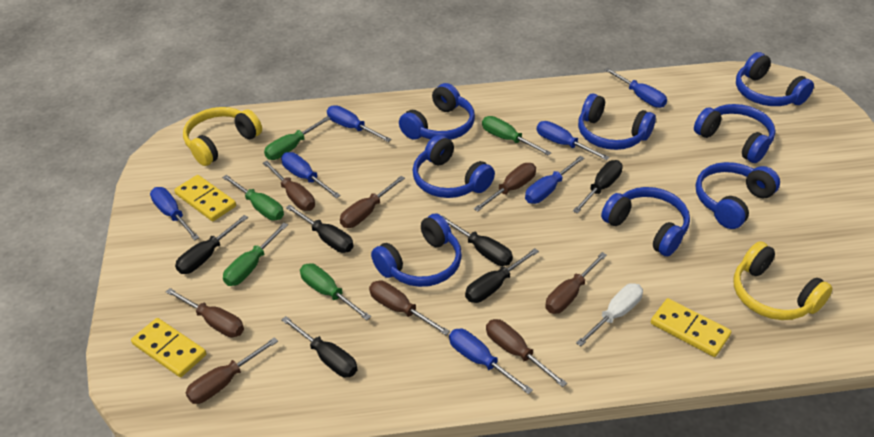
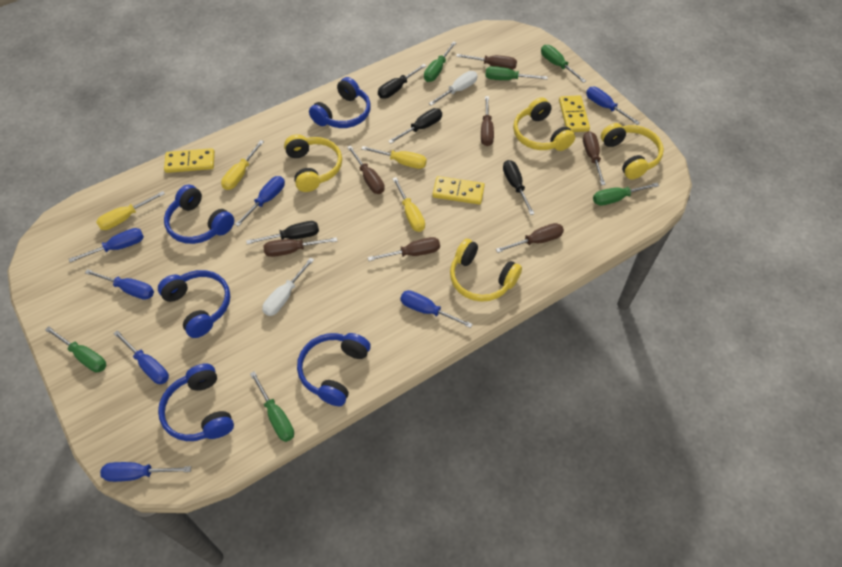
black screwdriver: [175,215,248,274] [281,316,357,378] [286,205,354,253] [442,215,513,266] [465,248,539,303] [573,160,623,214] = 6 -> [246,221,319,244] [378,64,426,99] [388,108,442,144] [503,160,535,215] = 4
blue headphones: [371,214,462,287] [399,83,475,140] [413,135,495,198] [578,94,656,150] [601,187,690,257] [694,104,776,163] [696,162,780,229] [736,52,814,106] = 8 -> [158,270,231,338] [158,363,234,441] [164,184,234,244] [297,333,371,406] [309,77,371,128] = 5
brown screwdriver: [166,288,244,337] [186,337,278,404] [263,161,315,211] [340,176,405,228] [369,281,450,335] [474,163,536,212] [486,319,567,387] [546,252,607,314] = 8 -> [263,237,337,257] [347,145,385,194] [368,237,440,261] [456,54,517,70] [481,96,494,146] [496,223,564,253] [583,131,606,185] = 7
green screwdriver: [222,175,284,220] [223,223,288,286] [264,116,331,160] [300,263,371,320] [482,116,552,156] = 5 -> [45,326,106,372] [250,371,294,442] [424,41,456,82] [485,66,548,80] [541,45,586,83] [593,183,659,206] = 6
white screwdriver: [576,283,643,346] = 1 -> [262,257,314,316] [429,71,478,106] = 2
yellow headphones: [183,107,262,166] [733,241,833,320] = 2 -> [284,134,342,192] [450,239,522,302] [513,97,575,151] [601,123,664,179] = 4
yellow screwdriver: none = 0 -> [96,191,165,230] [221,140,264,190] [362,146,427,169] [392,177,425,232] = 4

